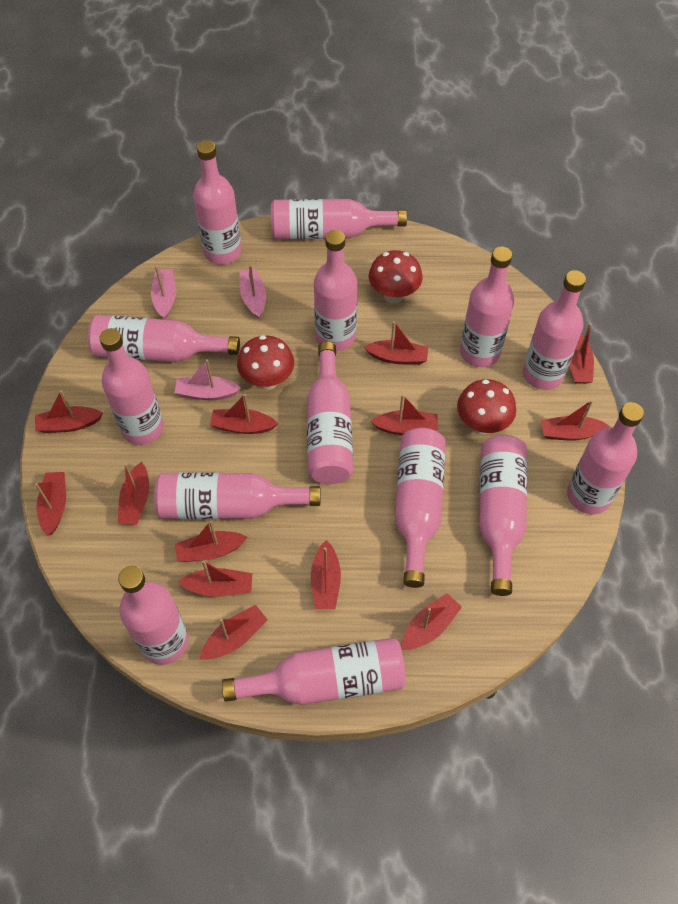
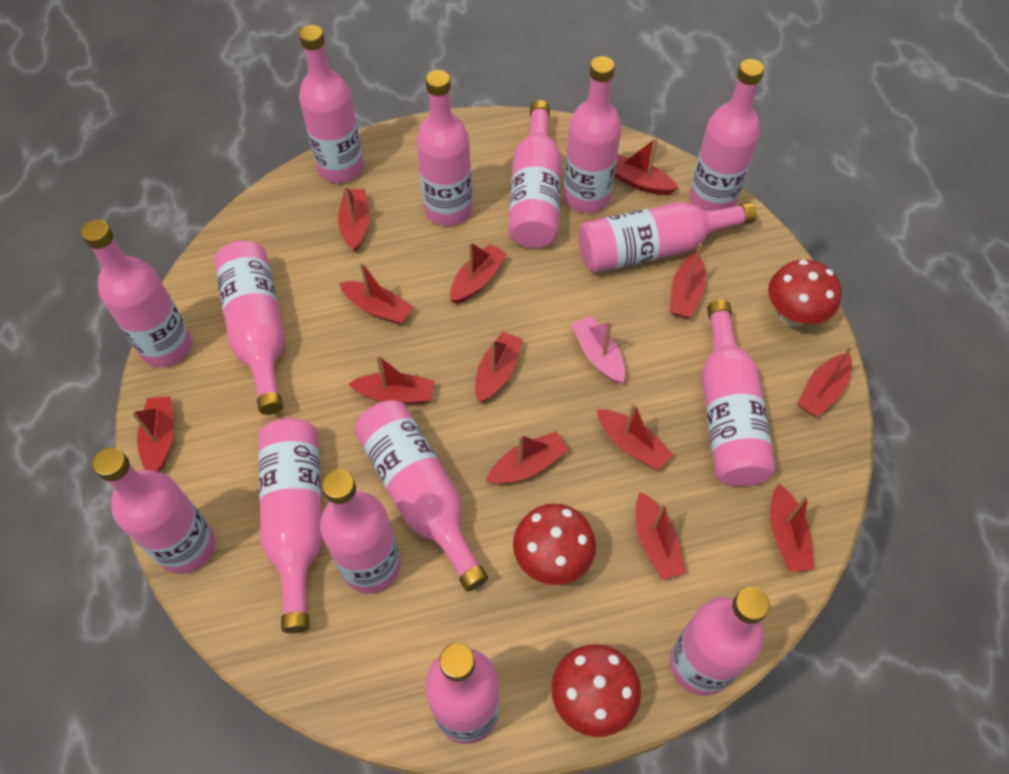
pink boat: [151,266,176,319] [175,359,241,400] [239,266,266,319] = 3 -> [571,315,625,384] = 1
pink bottle: [88,315,240,362] [99,328,164,445] [118,566,188,665] [154,472,320,519] [193,140,242,265] [222,638,406,705] [271,199,407,239] [307,342,353,484] [314,230,357,351] [395,428,446,588] [460,247,514,367] [479,435,527,596] [523,270,586,390] [567,402,644,514] = 14 -> [81,219,192,368] [93,447,215,574] [214,241,285,415] [259,418,323,633] [299,25,364,183] [320,469,401,594] [354,400,488,592] [416,70,472,226] [425,643,500,744] [508,100,561,248] [563,56,622,213] [579,202,757,273] [670,587,770,696] [689,59,764,211] [702,300,776,487] = 15

